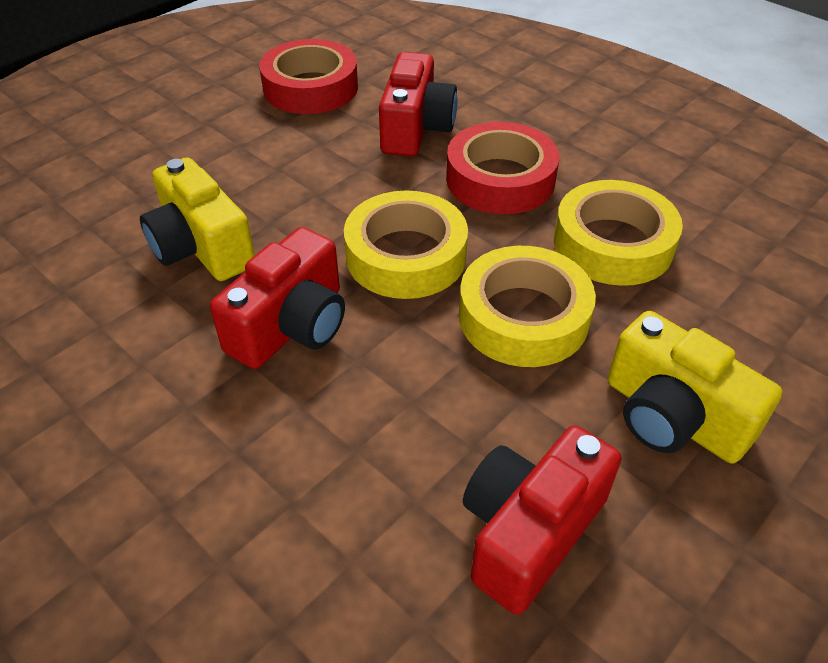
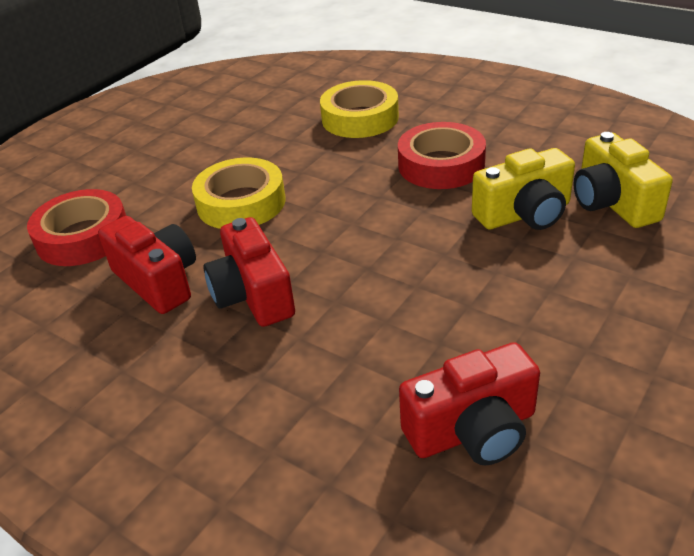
yellow tape: [344,190,468,299] [459,246,596,367] [554,180,683,286] = 3 -> [192,158,286,229] [320,80,399,138] = 2

